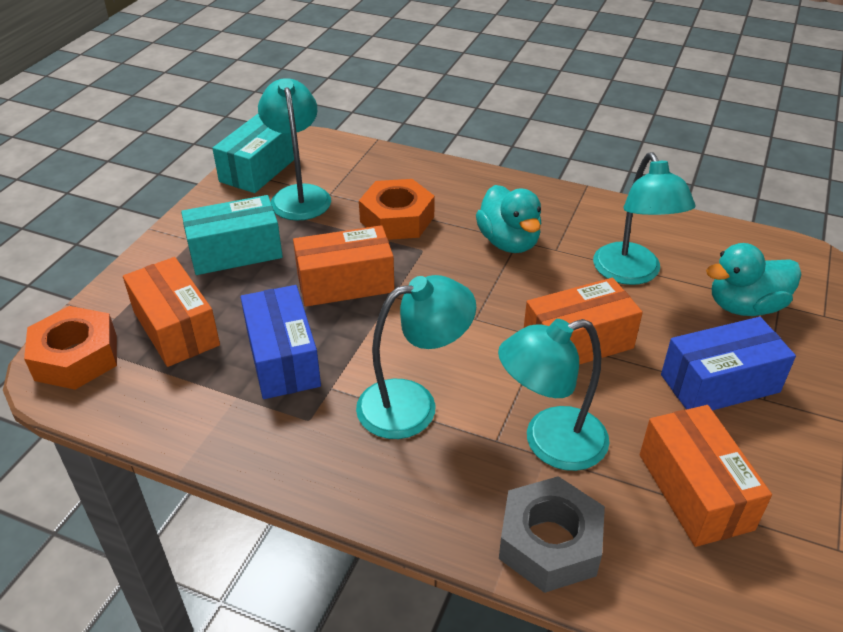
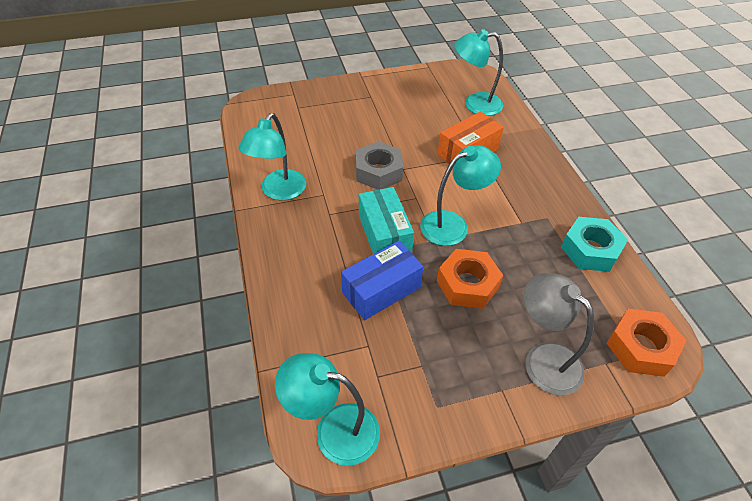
blue box: [241,285,321,399] [661,317,796,411] = 2 -> [341,241,423,320] = 1
grey lamp: none = 0 -> [524,273,594,395] = 1
orange box: [123,257,220,367] [293,225,394,307] [524,278,643,365] [640,405,772,547] = 4 -> [438,111,504,167] = 1
turquoise box: [181,195,283,275] [212,114,294,193] = 2 -> [359,187,414,254] = 1
turquoise duck: [476,185,541,253] [706,243,802,316] = 2 -> none = 0
turquoise nut: none = 0 -> [561,217,628,272] = 1

